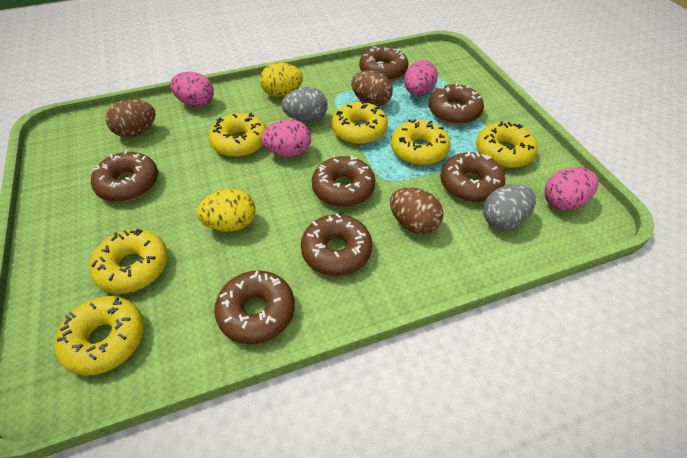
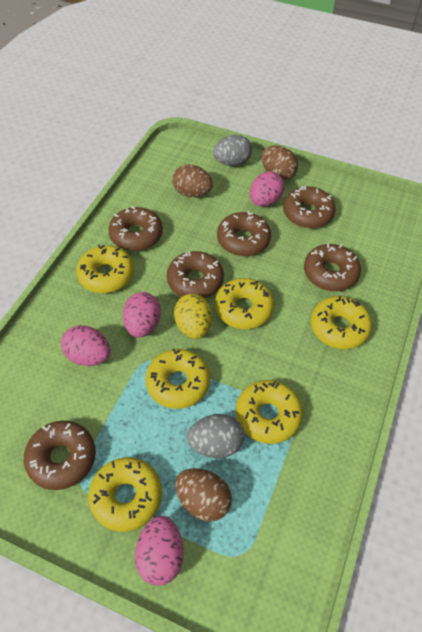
brown donut: [91,150,158,202] [214,270,295,344] [301,213,372,276] [312,155,375,207] [359,46,409,81] [429,83,484,125] [440,151,505,203] = 7 -> [24,421,96,490] [108,206,163,251] [167,251,224,298] [217,211,271,256] [283,186,336,228] [304,244,361,291] = 6
yellow egg: [197,189,255,232] [260,63,303,97] = 2 -> [174,294,212,339] = 1

